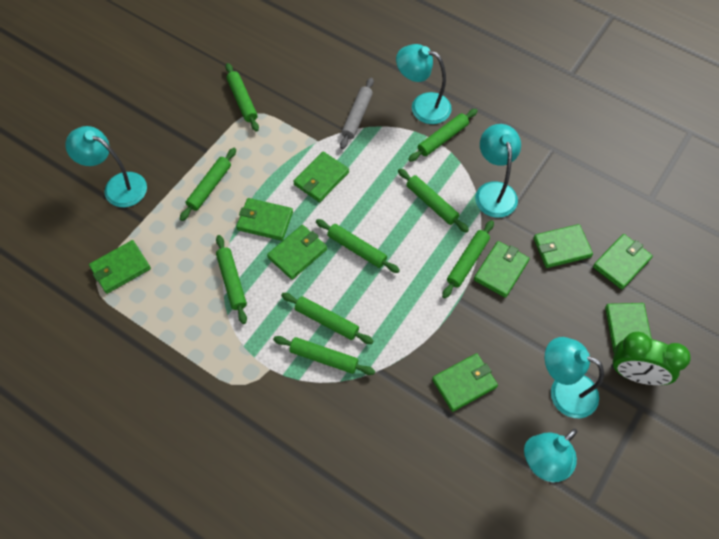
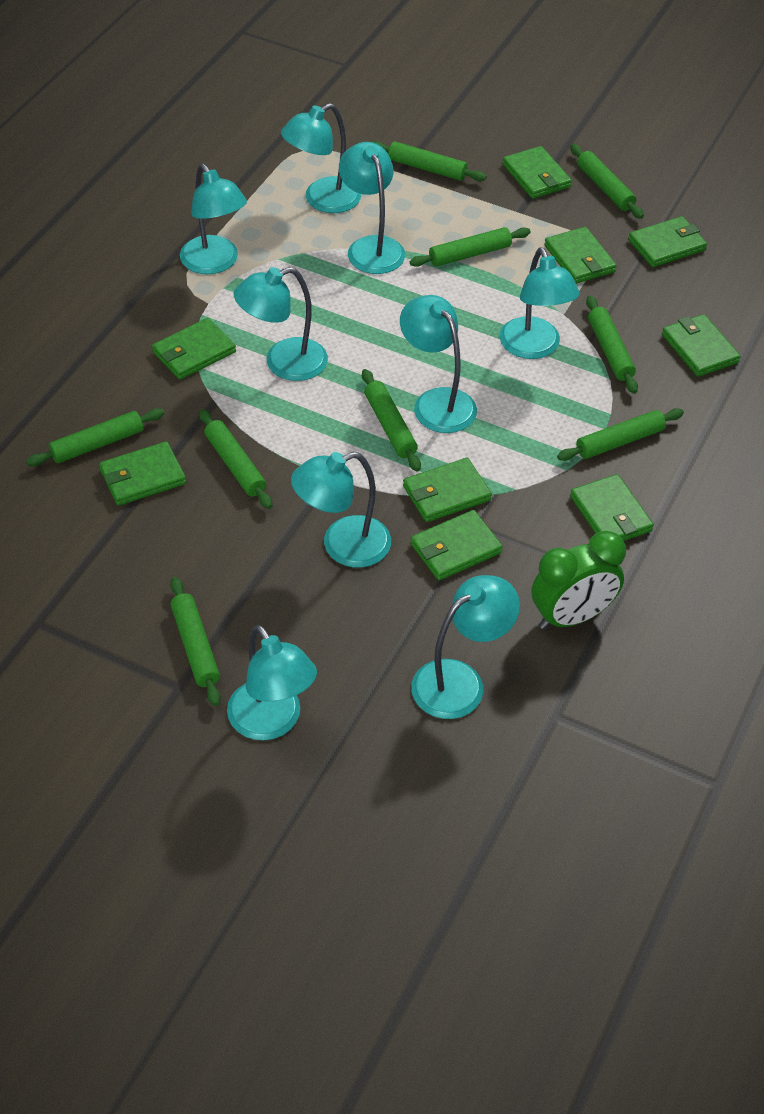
grey rolling pin: [340,78,374,149] = 1 -> none = 0
turquoise lamp: [66,126,147,207] [396,44,452,124] [475,124,521,218] [524,429,577,482] [545,337,604,418] = 5 -> [180,164,247,274] [227,625,317,740] [234,267,328,381] [281,103,361,213] [291,452,391,568] [339,142,405,274] [400,295,477,433] [411,575,520,719] [500,247,580,359] = 9

